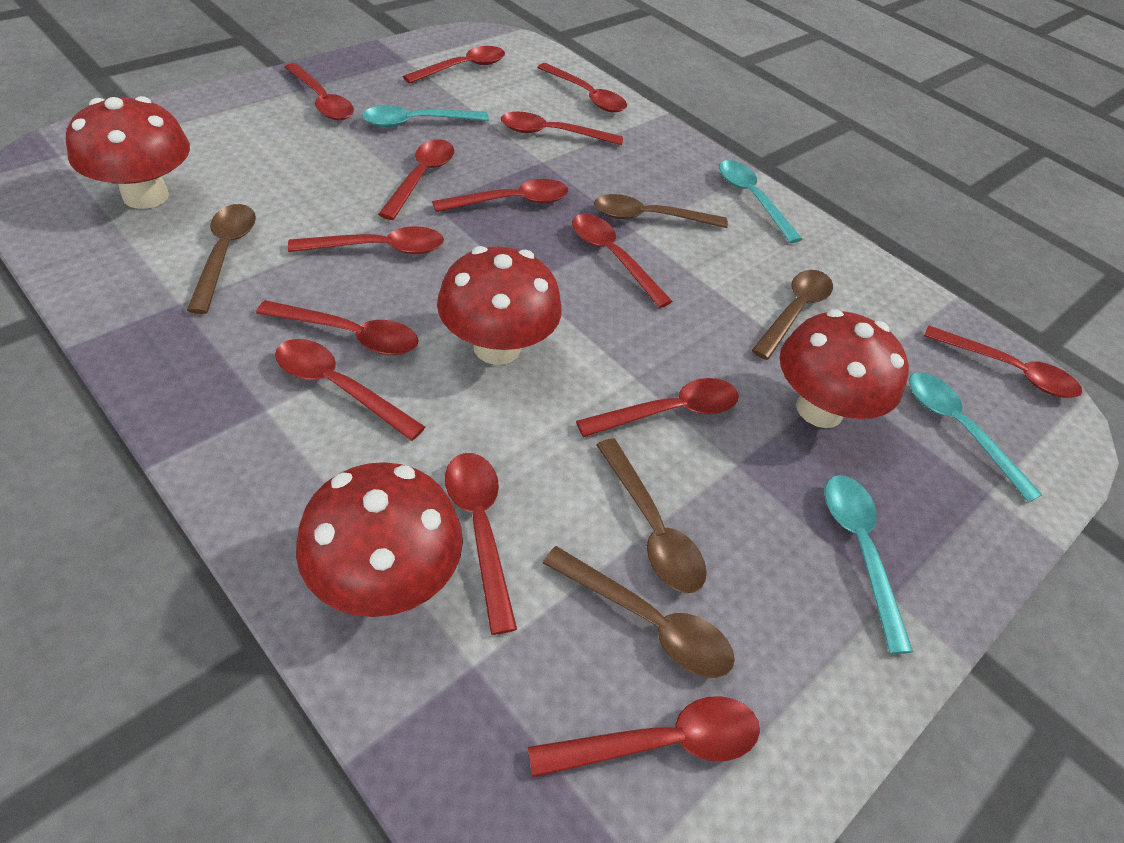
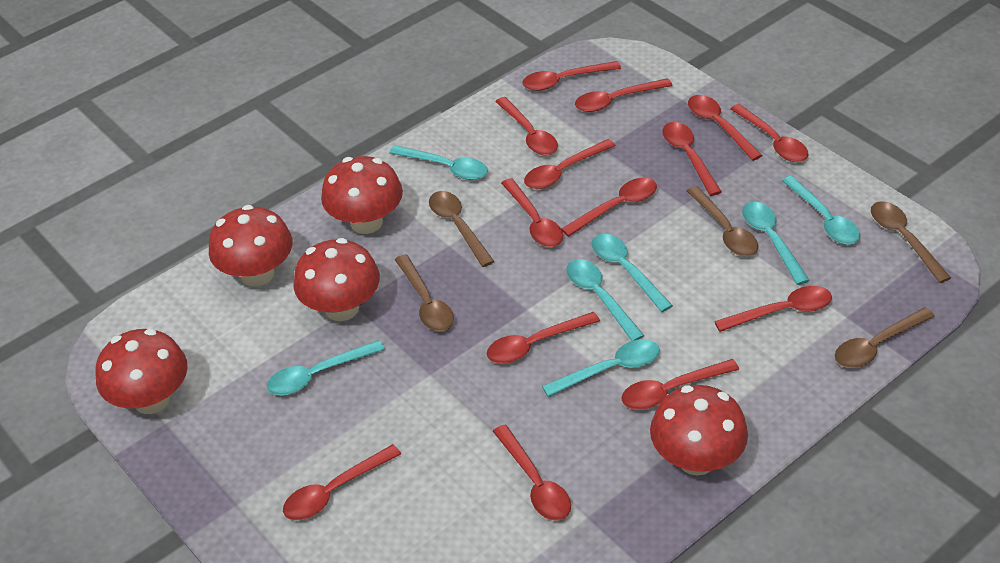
red mushroom: [66,96,190,209] [296,462,463,617] [437,246,562,365] [780,309,909,428] = 4 -> [95,329,188,414] [209,205,293,286] [293,238,380,321] [321,156,403,234] [650,385,748,476] = 5
turquoise spoon: [362,106,489,127] [719,160,802,243] [824,475,913,654] [909,372,1043,503] = 4 -> [267,340,385,395] [389,145,488,180] [542,339,660,397] [566,259,645,341] [592,234,673,312] [742,202,810,285] [782,176,860,245] = 7

